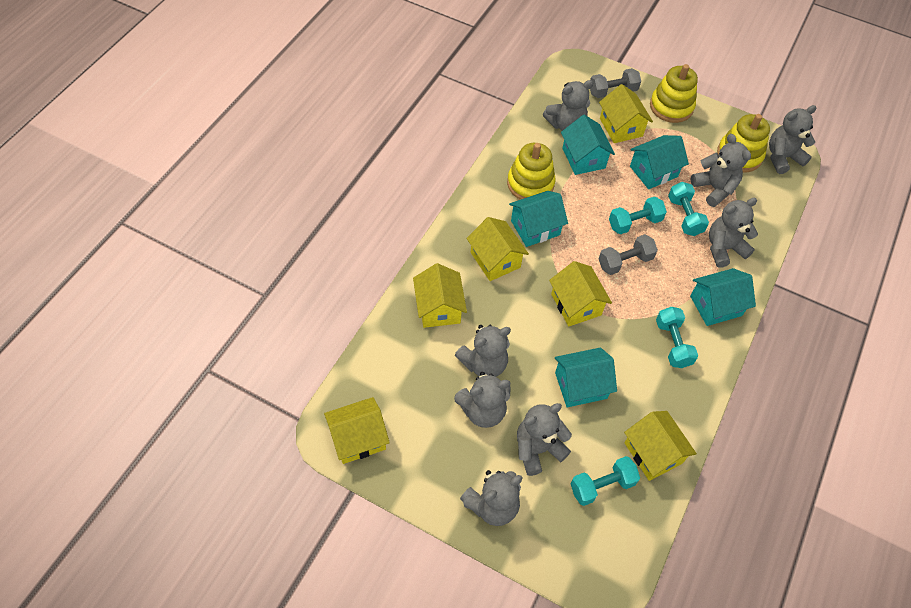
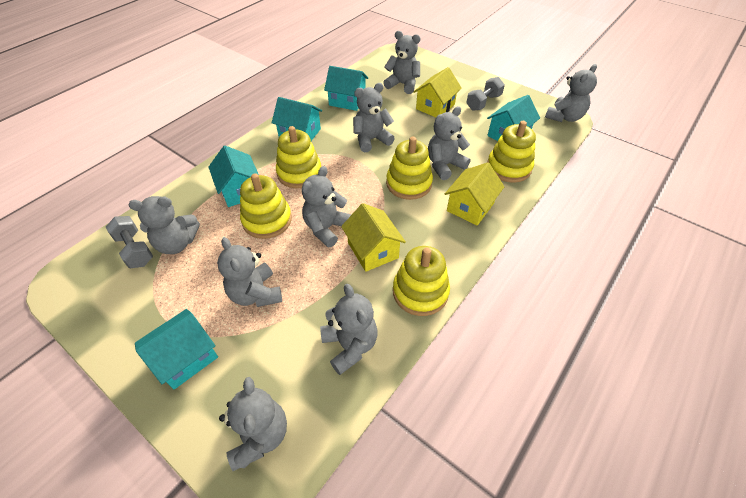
grey teddy bear: [454,372,511,428] [455,325,511,377] [460,470,523,526] [517,403,572,476] [543,80,593,131] [691,134,751,207] [709,198,758,268] [769,105,816,174] = 8 -> [128,196,200,254] [217,237,282,307] [219,377,287,471] [302,166,352,247] [320,284,377,375] [353,83,395,152] [383,31,420,94] [428,106,470,180] [545,64,597,122] = 9
turquoise dumbbell: [571,456,640,506] [609,197,667,234] [656,307,698,368] [668,182,709,236] = 4 -> none = 0
yellow house: [324,397,390,464] [413,263,467,328] [466,217,529,281] [549,261,612,326] [599,84,653,143] [624,411,697,481] = 6 -> [341,203,406,272] [413,67,462,117] [445,163,505,226] = 3
yellow stacking toy: [507,143,556,200] [650,64,698,123] [717,114,770,172] = 3 -> [240,173,292,239] [276,126,321,188] [386,137,433,200] [393,246,450,316] [487,121,536,183] = 5

